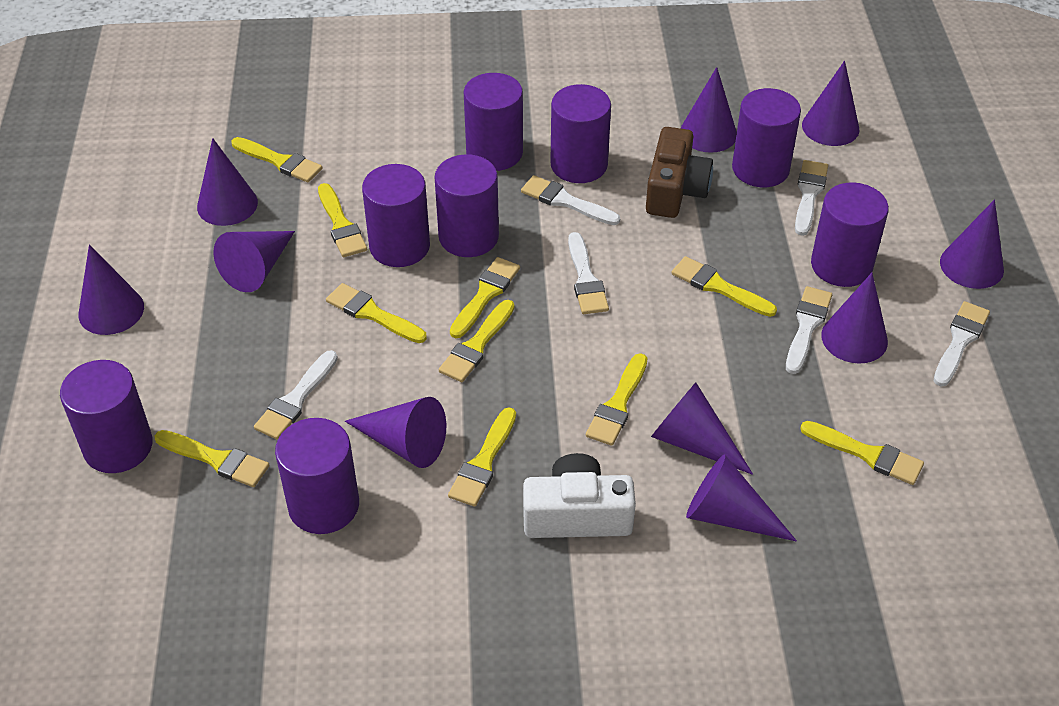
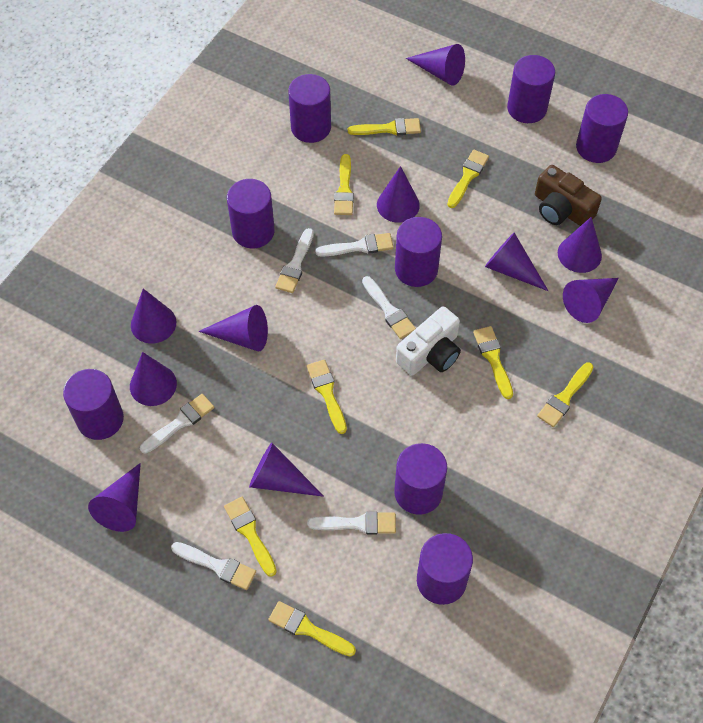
yellow brush: [154,430,269,487] [231,137,322,182] [318,183,367,257] [326,283,427,343] [439,300,515,382] [448,407,516,507] [450,257,520,338] [586,353,647,446] [672,256,777,317] [800,421,924,485] = 10 -> [224,497,277,577] [268,601,356,657] [307,360,347,434] [334,154,354,215] [348,118,421,135] [447,150,489,208] [473,326,513,399] [537,362,594,427] = 8

